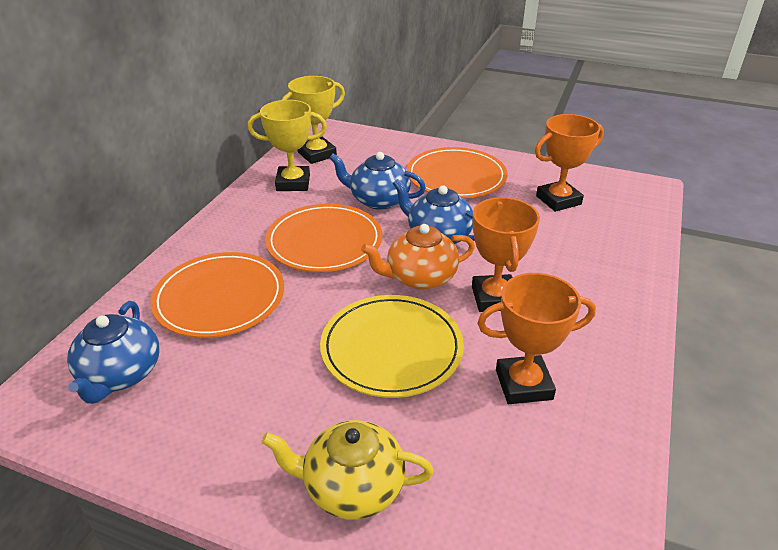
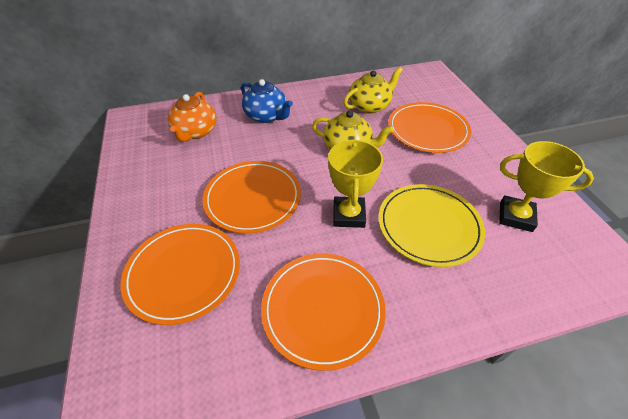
blue teapot: [67,301,160,404] [329,152,426,210] [393,179,475,244] = 3 -> [241,79,293,123] = 1
orange plate: [150,252,284,338] [265,204,382,272] [407,147,508,198] = 3 -> [121,224,240,325] [203,161,301,234] [261,253,386,371] [388,102,471,153] = 4
orange trophy: [472,197,540,312] [477,273,596,404] [535,114,604,212] = 3 -> none = 0
yellow teapot: [261,420,434,520] = 1 -> [312,110,394,150] [344,67,403,113] = 2

